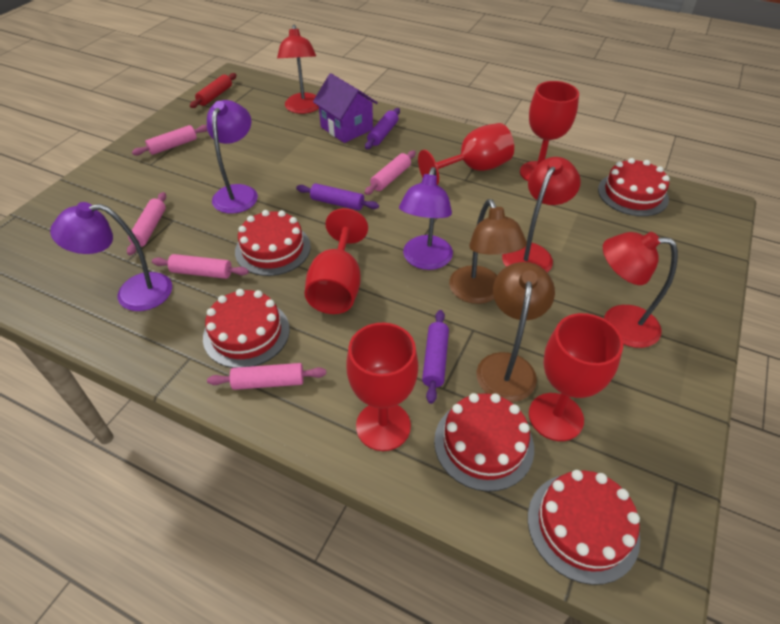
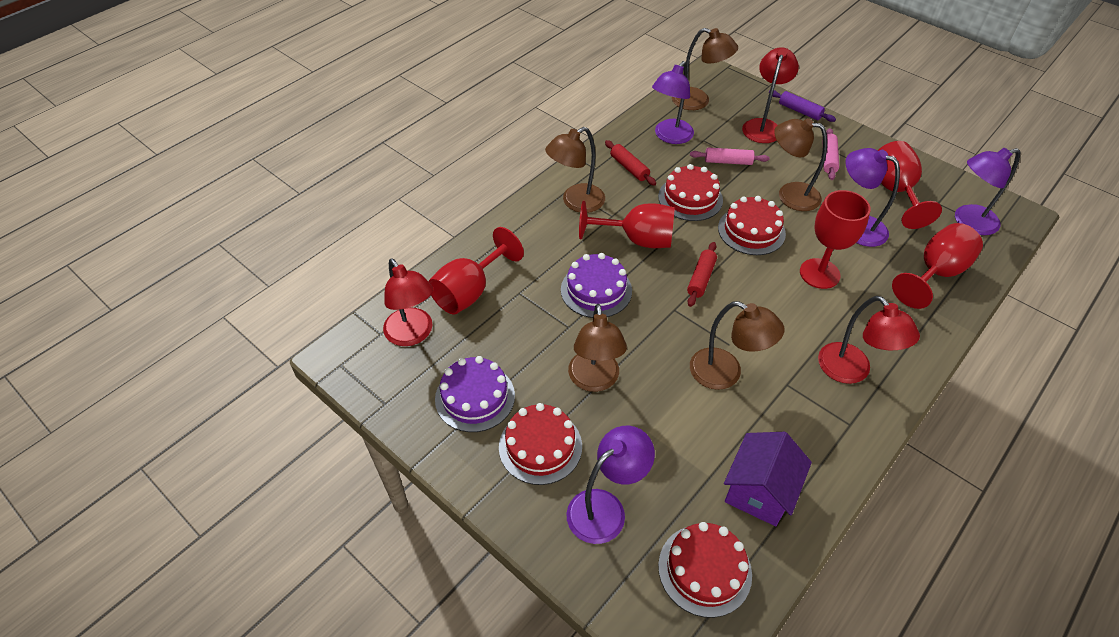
brown lamp: [449,199,527,304] [476,262,555,402] = 2 -> [545,127,605,213] [568,304,627,392] [672,28,738,110] [690,301,784,390] [774,118,827,211] = 5
pink rolling pin: [127,192,166,255] [132,125,207,155] [152,254,249,279] [207,363,326,390] [364,151,416,195] = 5 -> [690,148,769,165] [822,128,839,180] = 2
purple cake: none = 0 -> [435,356,515,432] [561,253,632,318] = 2
purple lamp: [50,202,172,311] [207,100,258,214] [399,167,453,270] = 3 -> [567,426,655,544] [652,61,694,144] [846,148,900,247] [955,148,1020,235] = 4
purple rolling pin: [296,183,379,210] [365,108,400,149] [422,310,449,404] = 3 -> [769,90,836,122] = 1
red cake: [203,289,290,368] [235,210,311,276] [434,393,534,492] [528,470,640,585] [598,158,670,216] = 5 -> [499,403,582,485] [658,164,723,221] [658,522,752,618] [718,196,786,255] = 4
red rolling pin: [190,73,236,108] = 1 -> [605,140,656,186] [687,242,717,307] = 2

